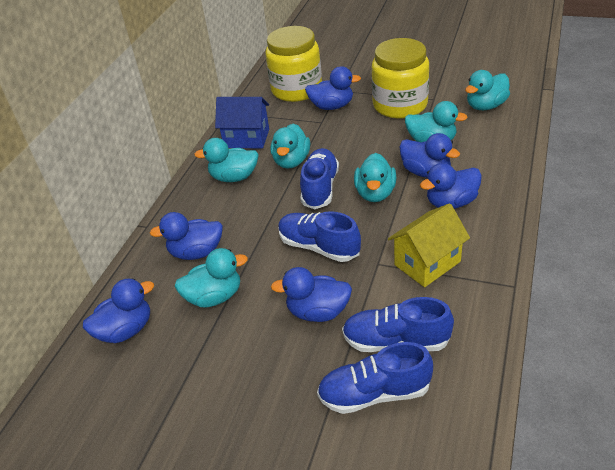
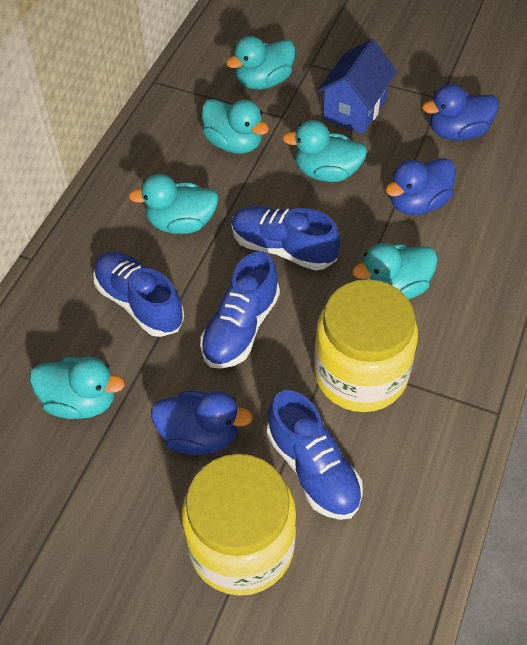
blue duck: [83,278,154,343] [150,212,223,260] [271,267,352,322] [305,66,361,110] [399,133,460,178] [420,163,482,209] = 6 -> [151,391,253,455] [385,158,456,215] [422,84,499,141] = 3
yellow house: [388,203,470,287] = 1 -> none = 0

